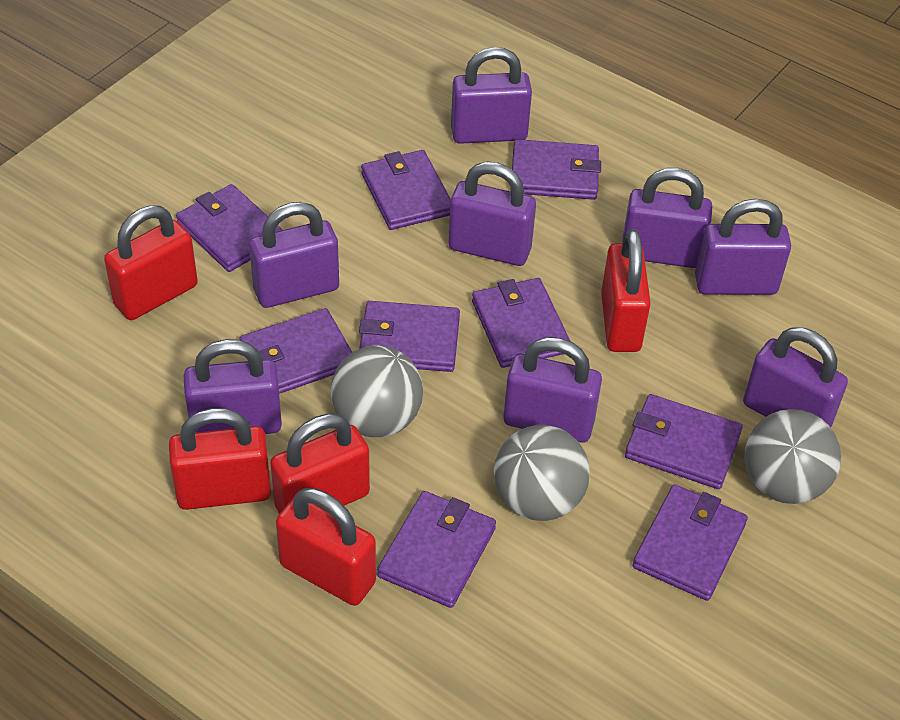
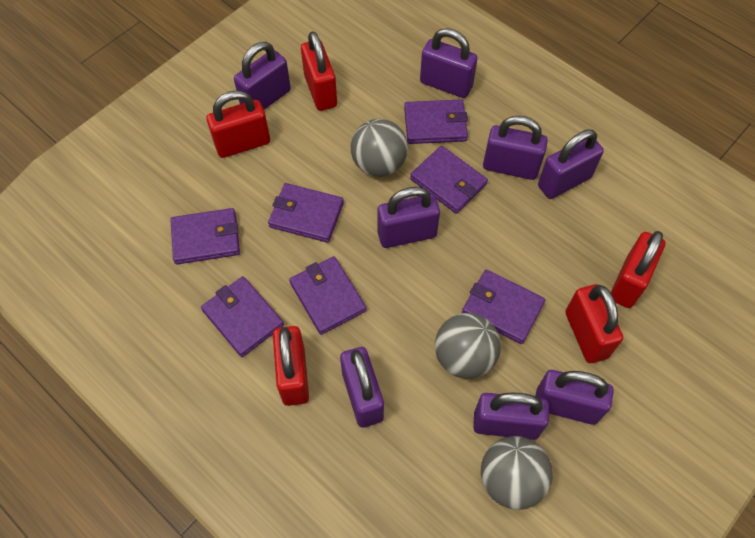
purple wallet: [176,184,283,272] [239,308,352,394] [359,301,460,372] [361,150,451,230] [377,491,496,608] [472,278,570,368] [510,139,601,200] [625,394,743,489] [632,484,748,601] = 9 -> [170,208,240,264] [201,276,284,357] [268,183,344,243] [289,256,366,335] [404,99,468,144] [410,146,488,214] [462,270,545,344] = 7

